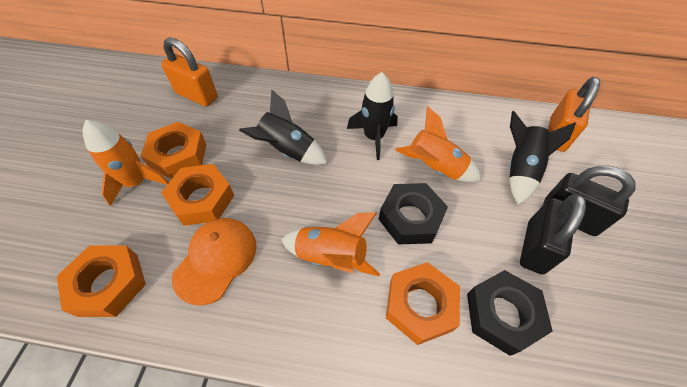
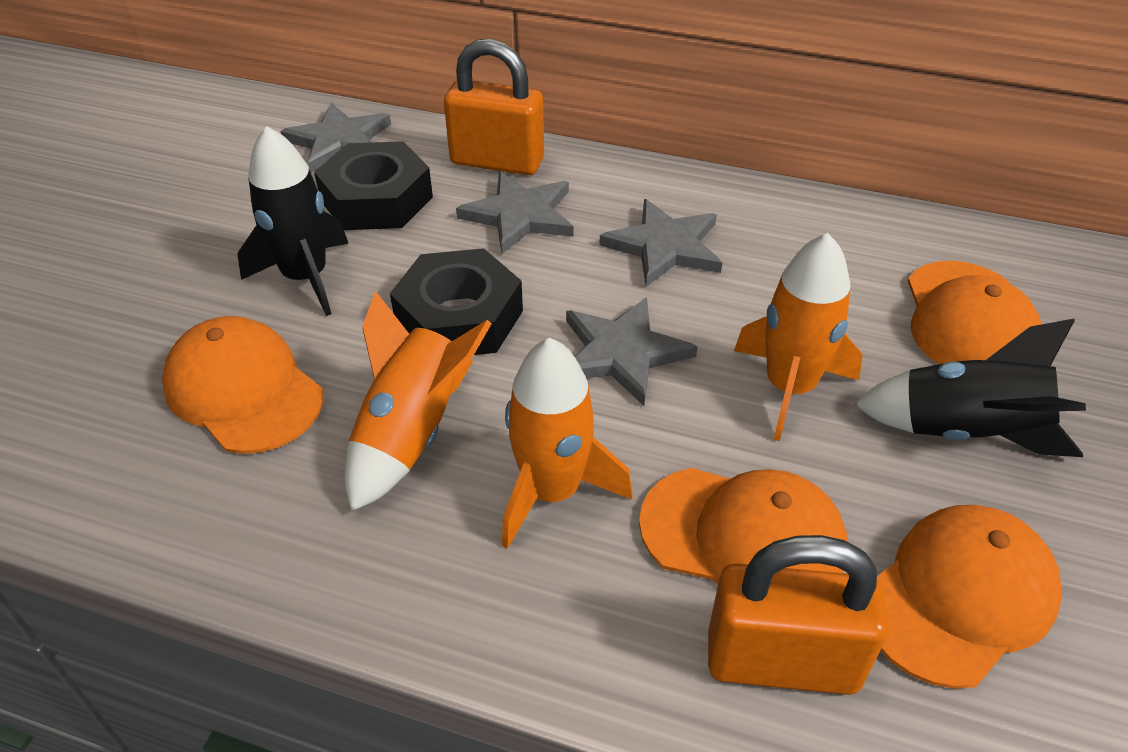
black padlock: [520,194,586,275] [543,166,635,236] = 2 -> none = 0
black rocket: [239,89,327,165] [347,72,398,160] [509,111,576,205] = 3 -> [237,126,349,316] [854,318,1086,457] = 2
grey star: none = 0 -> [280,103,391,172] [456,172,574,254] [566,297,698,406] [600,199,722,287] = 4
orange cap: [172,218,257,305] = 1 -> [162,316,323,454] [639,468,848,585] [877,505,1062,689] [908,261,1042,364] = 4
orange nut: [57,245,146,317] [141,122,206,179] [161,164,234,226] [386,262,460,345] = 4 -> none = 0

